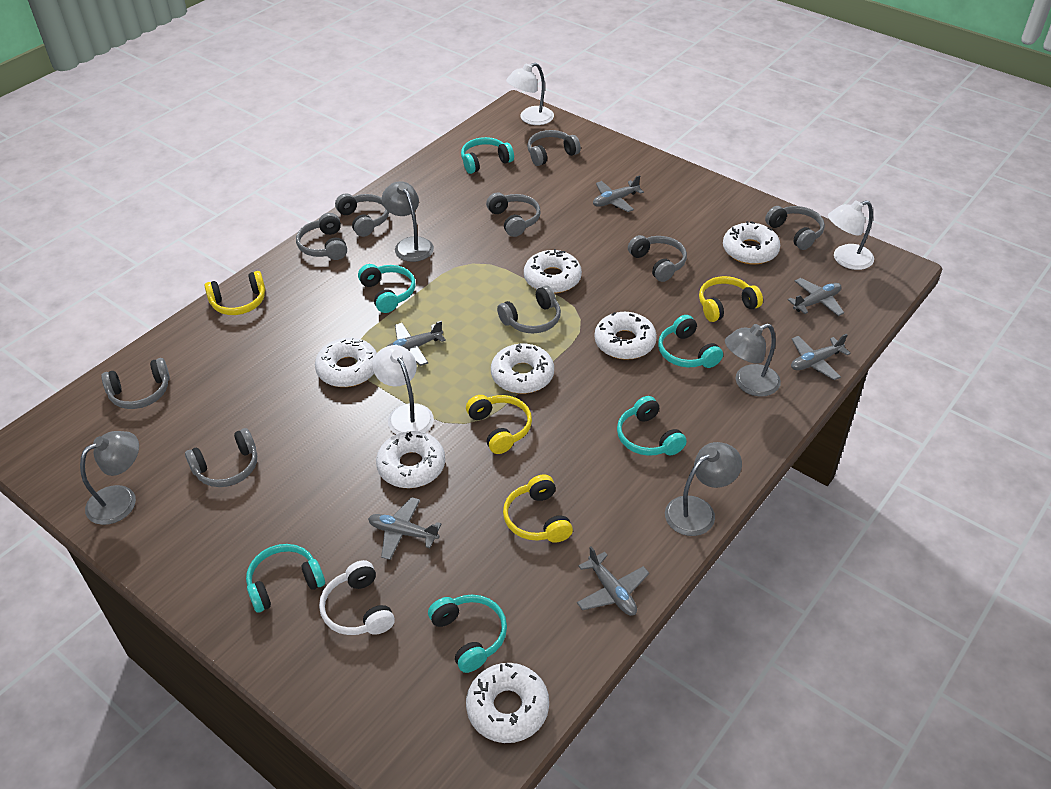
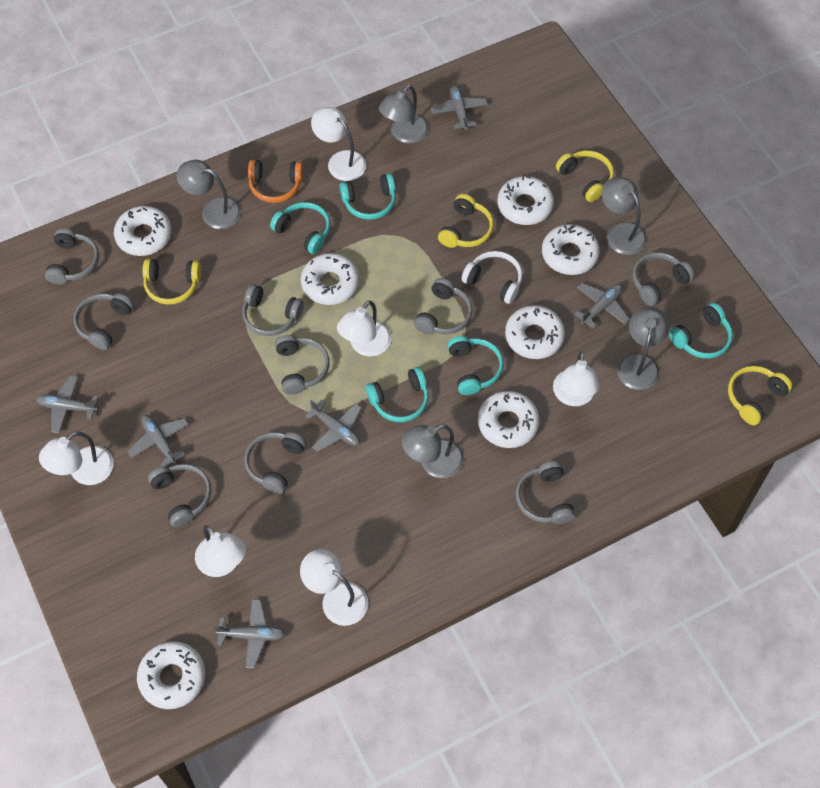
grey lamp: [80,431,139,525] [382,181,434,262] [665,442,742,536] [725,324,781,397] = 4 -> [177,160,241,229] [379,85,429,144] [402,425,464,478] [602,177,647,255] [617,307,670,390] = 5
orange headphones: none = 0 -> [248,160,303,203] = 1
turquoise headphones: [246,544,325,613] [358,264,415,313] [428,594,507,673] [461,137,514,174] [617,396,687,456] [658,315,723,368] = 6 -> [270,202,330,254] [340,173,396,220] [366,367,429,422] [448,336,504,395] [669,303,733,359] = 5
white lamp: [373,345,434,434] [506,63,554,125] [828,200,874,270] = 3 -> [39,432,114,485] [195,525,246,577] [300,549,368,626] [311,107,366,181] [337,300,391,357] [553,351,599,406] = 6

